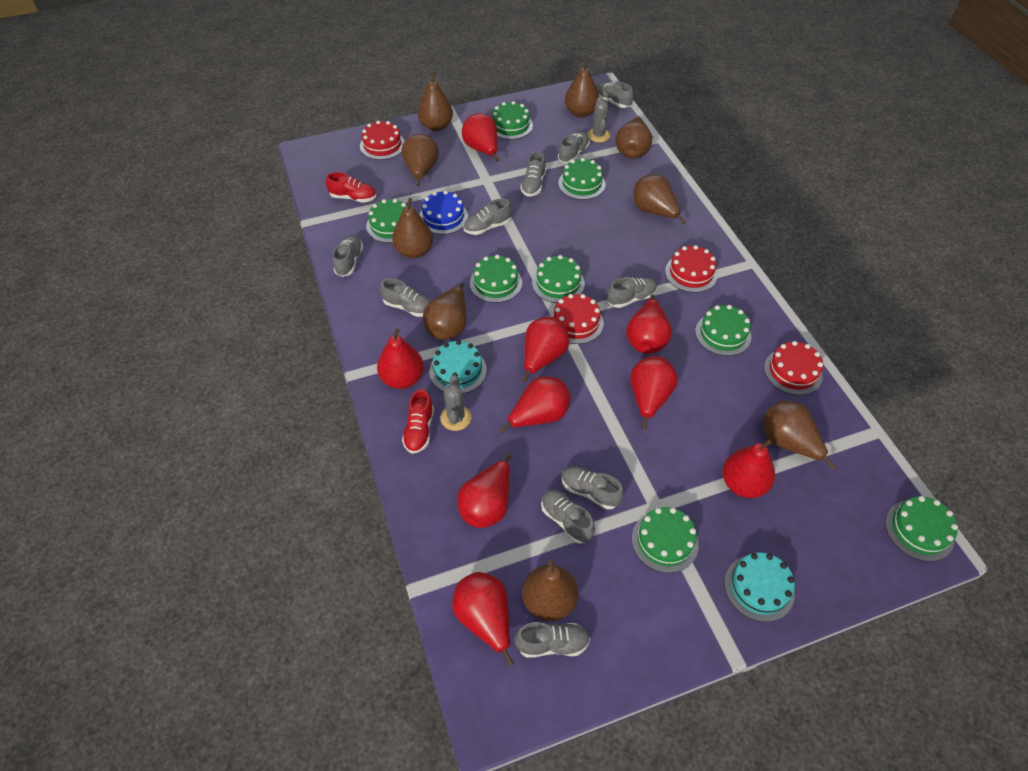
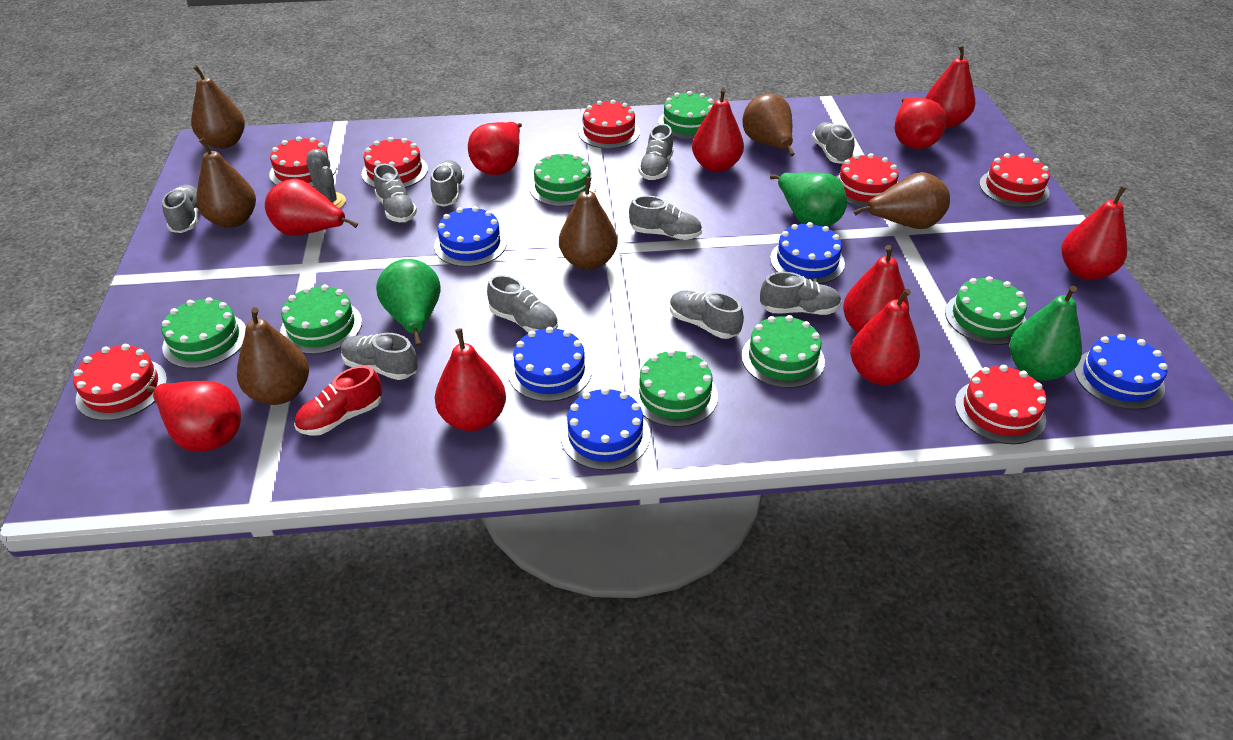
blue cake: [420,190,468,234] = 1 -> [434,206,507,267] [508,327,592,402] [561,388,650,470] [770,222,845,284] [1074,334,1168,410] = 5
brown pear: [392,198,433,259] [402,134,439,186] [418,72,453,131] [423,283,466,340] [522,559,578,621] [565,60,599,118] [615,117,652,159] [633,174,686,224] [763,401,835,469] = 9 -> [191,65,245,149] [196,138,256,228] [237,307,309,405] [559,177,617,270] [743,94,795,156] [854,172,950,229] = 6
green cake: [366,199,407,243] [470,255,522,303] [492,101,533,139] [532,255,585,303] [558,158,606,200] [632,507,699,573] [695,305,751,356] [885,496,958,562] = 8 -> [162,297,246,369] [280,285,362,354] [529,152,596,207] [632,349,718,427] [658,91,714,139] [742,315,825,388] [945,276,1027,345] = 7
green pear: none = 0 -> [376,259,441,346] [770,172,847,227] [1010,286,1082,381] = 3
grey cactus: [440,375,471,431] [587,97,610,142] = 2 -> [306,149,346,209] = 1
red cake: [360,120,405,160] [550,294,604,344] [665,245,718,293] [764,341,823,395] = 4 -> [73,344,167,421] [269,137,337,187] [362,137,428,188] [578,100,640,149] [836,153,899,207] [955,365,1047,444] [979,153,1050,208] = 7
red pear: [377,328,424,389] [452,572,514,666] [457,454,512,528] [462,113,499,162] [499,376,570,433] [522,317,569,382] [626,295,672,354] [630,356,678,429] [722,440,775,498] = 9 -> [147,381,241,452] [265,179,358,236] [435,328,506,431] [468,122,522,175] [692,88,744,172] [843,245,909,333] [850,289,920,385] [895,97,947,149] [925,45,975,128] [1062,186,1127,280] = 10
red shoe: [326,172,376,203] [402,389,434,454] = 2 -> [295,366,382,436] = 1
turquoise cake: [429,340,487,394] [724,552,795,622] = 2 -> none = 0

